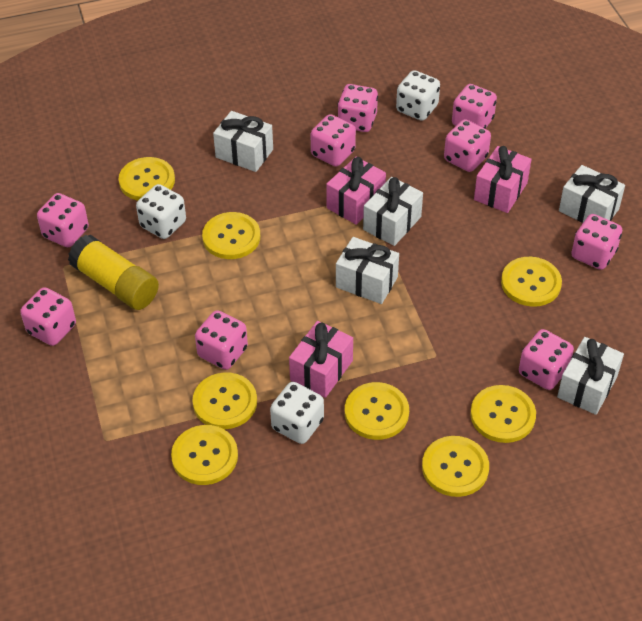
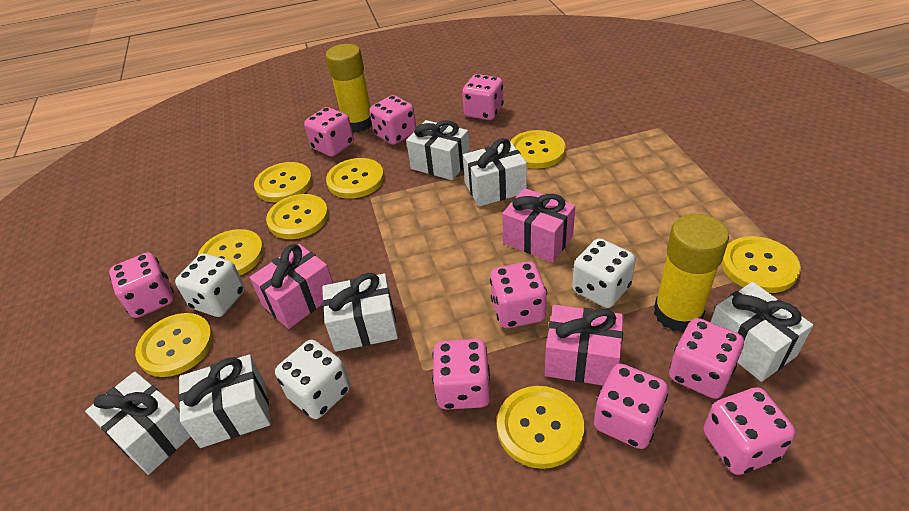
white gift: [213,111,273,172] [336,237,399,304] [363,177,423,246] [557,337,624,415] [559,165,625,223] = 5 -> [85,372,191,475] [178,354,271,448] [322,273,398,352] [406,120,470,180] [463,138,527,207] [711,282,813,382] = 6
yellow glue stick: [68,235,159,310] = 1 -> [326,44,372,132] [654,214,729,332] = 2

